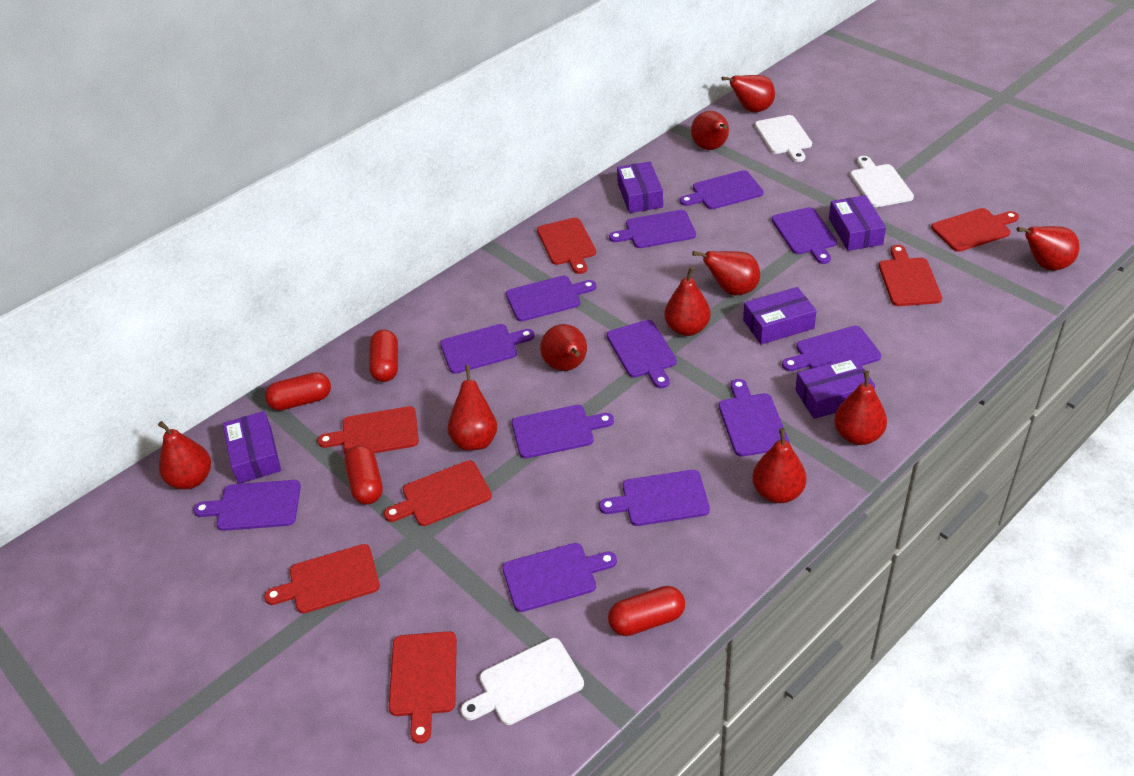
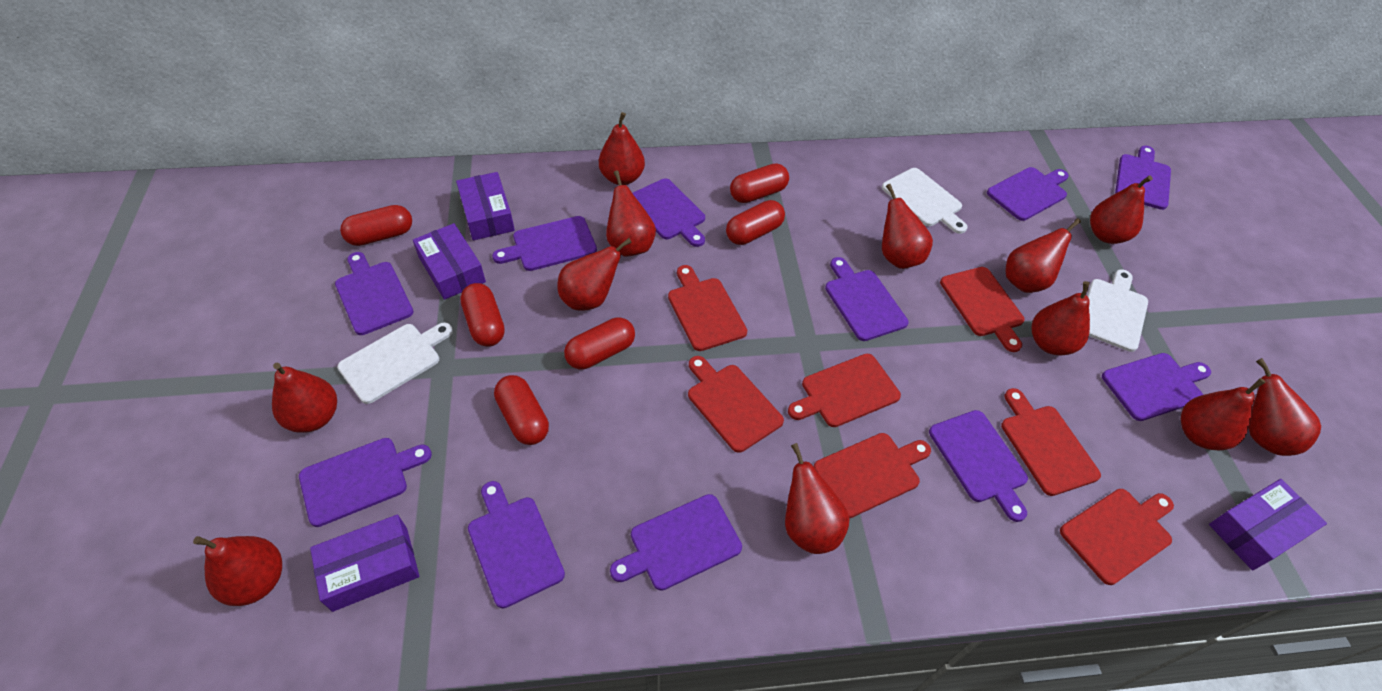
purple box: [223,411,281,484] [617,162,663,213] [743,287,816,345] [795,357,875,419] [829,195,886,251] = 5 -> [310,515,419,612] [413,223,486,300] [456,172,515,240] [1209,479,1327,570] = 4
purple cutting board: [193,480,301,531] [440,324,535,374] [502,543,617,612] [506,276,596,322] [512,405,614,459] [599,470,710,526] [607,320,677,388] [609,210,696,248] [680,170,763,209] [719,379,789,457] [772,207,837,264] [782,326,881,371] = 12 -> [299,438,432,527] [335,252,413,335] [468,481,565,608] [492,216,597,271] [610,494,742,591] [632,178,705,247] [825,257,908,341] [929,410,1028,522] [987,167,1069,221] [1102,353,1211,421] [1115,146,1171,210] = 11
red capsule: [265,372,331,410] [345,445,383,504] [369,330,398,382] [608,586,685,636] = 4 -> [340,205,412,246] [460,283,505,346] [494,375,549,445] [564,318,635,370] [726,200,785,245] [730,163,789,203] = 6
red pear: [158,421,211,490] [447,365,498,451] [540,324,587,371] [664,267,710,336] [691,111,729,150] [692,251,760,295] [722,75,775,112] [752,428,806,503] [834,371,887,445] [1017,226,1080,271] = 10 -> [193,536,282,606] [272,363,337,433] [558,238,632,311] [599,112,645,185] [606,170,656,257] [785,443,850,554] [882,184,933,269] [1006,218,1081,293] [1031,281,1090,356] [1090,176,1153,244] [1181,378,1266,450] [1249,358,1321,456] = 12

